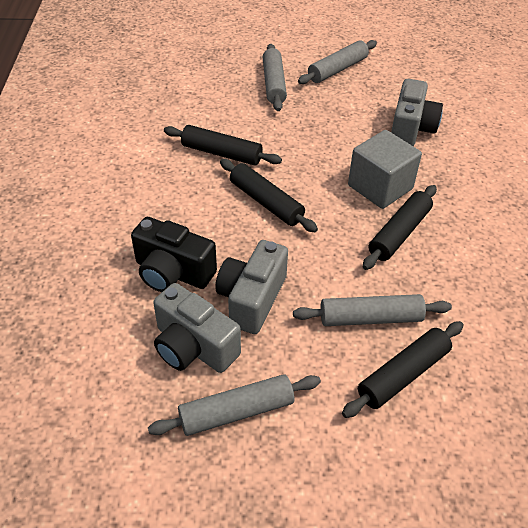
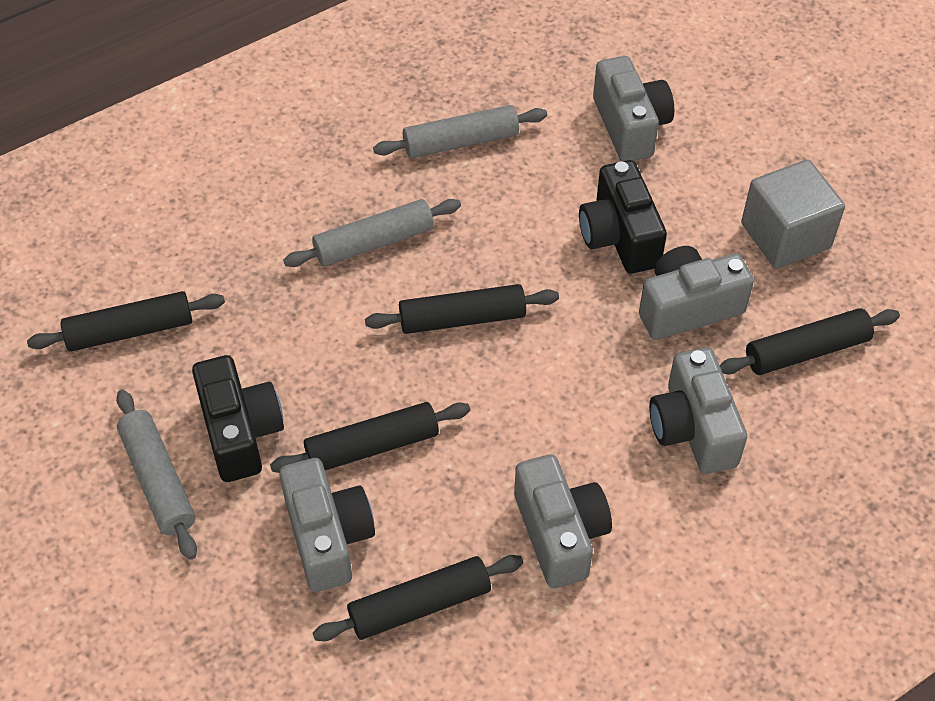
black camera: [131,217,217,292] = 1 -> [192,355,284,482] [579,160,667,273] = 2
black rolling pin: [164,125,282,165] [220,159,318,232] [342,321,464,418] [363,185,437,270] = 4 -> [27,291,225,352] [270,402,470,473] [313,555,523,641] [365,284,559,334] [719,308,900,375] = 5
grey camera: [153,283,241,373] [215,240,288,334] [391,79,443,146] = 3 -> [279,458,375,592] [514,454,612,588] [593,56,674,161] [639,246,754,340] [649,347,747,474] = 5
grey rolling pin: [148,374,321,436] [263,44,287,111] [293,294,452,326] [298,40,377,84] = 4 -> [116,390,197,560] [283,199,461,267] [373,105,547,158] = 3

